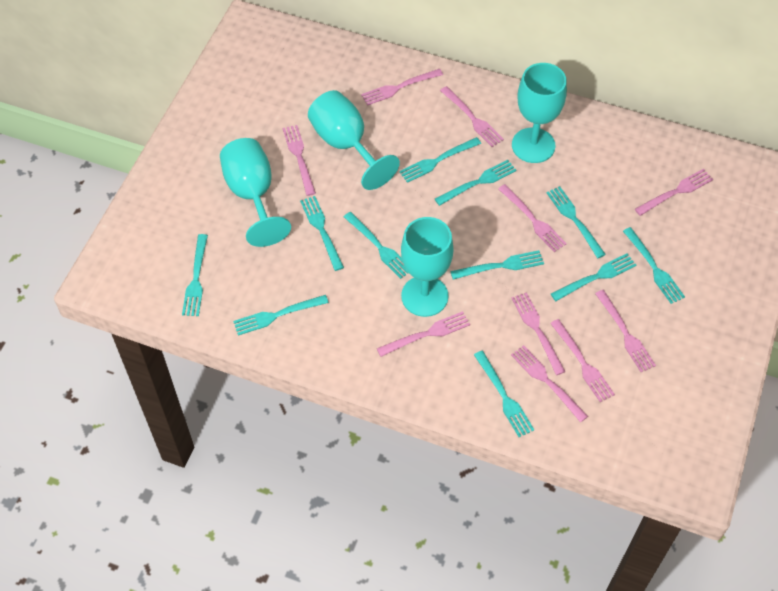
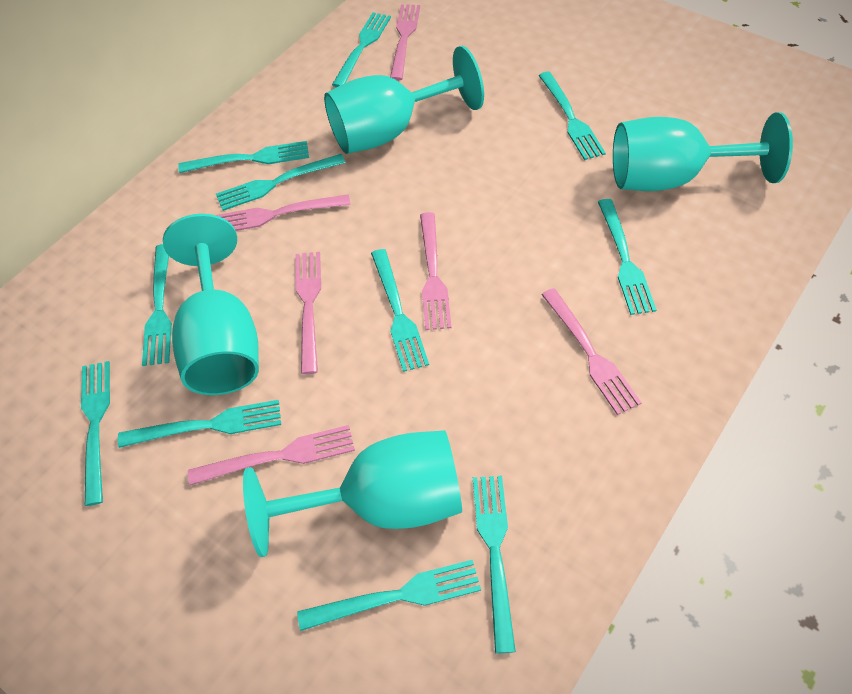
pink fork: [283,125,316,196] [361,69,443,106] [377,311,470,357] [440,86,504,147] [498,184,567,252] [511,292,566,375] [511,345,588,422] [550,319,615,402] [595,290,656,372] [635,169,713,216] = 10 -> [188,425,355,486] [216,194,351,231] [295,252,321,374] [390,4,420,80] [420,212,451,330] [541,288,642,415] = 6

